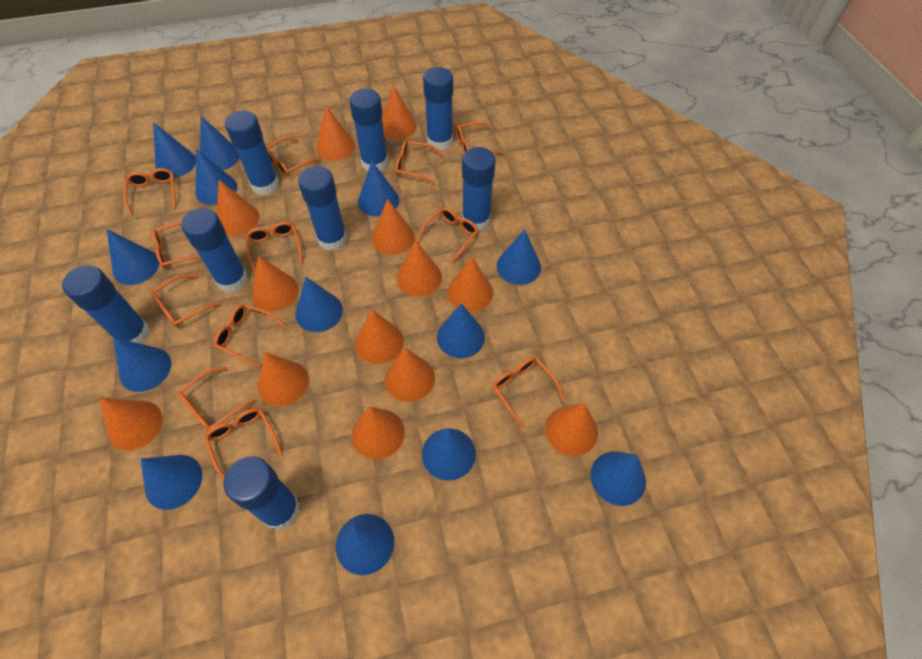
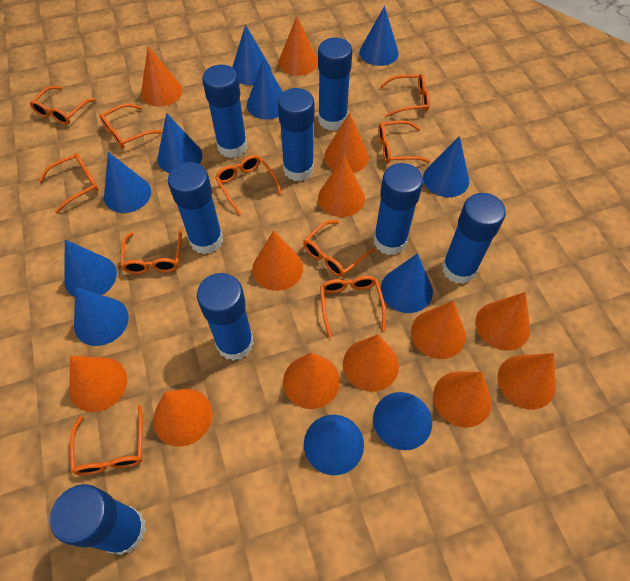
blue cone: [106,229,160,285] [113,337,171,392] [140,455,202,510] [153,122,196,178] [195,149,237,205] [200,116,239,170] [295,277,343,332] [336,514,394,575] [358,161,399,217] [422,428,476,481] [437,303,485,358] [497,229,541,285] [591,452,646,506] = 13 -> [64,240,117,297] [74,287,129,346] [104,152,151,213] [157,113,203,173] [232,25,271,85] [247,59,283,119] [304,415,364,475] [359,6,399,66] [373,392,432,450] [381,253,433,313] [423,136,469,197] = 11
orange glasses: [123,168,176,216] [150,274,221,327] [152,222,201,269] [178,367,256,431] [204,408,283,480] [214,304,287,367] [246,222,303,272] [266,137,321,177] [395,141,444,184] [417,207,478,264] [456,122,504,154] [492,357,565,428] = 12 -> [30,86,96,125] [38,153,99,214] [70,405,143,475] [99,104,163,148] [120,229,182,274] [215,155,282,215] [303,220,375,277] [320,276,386,338] [378,121,431,164] [380,74,430,117] = 10

